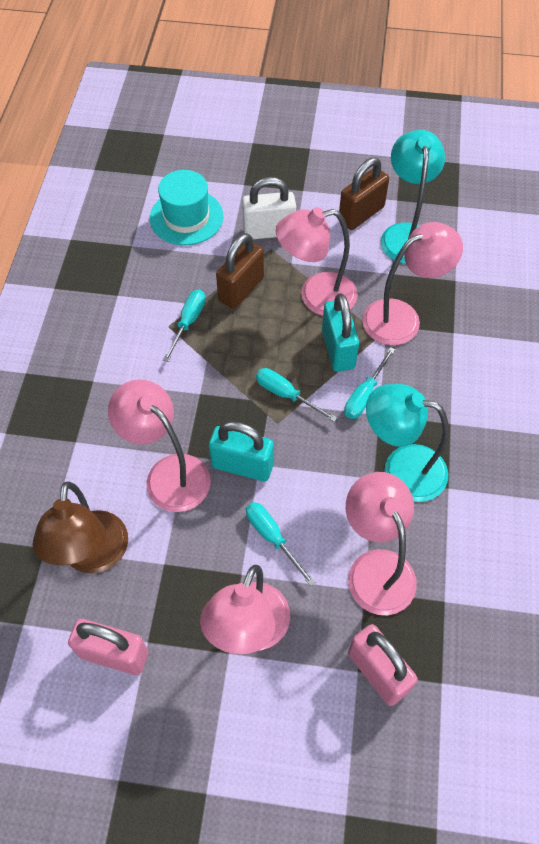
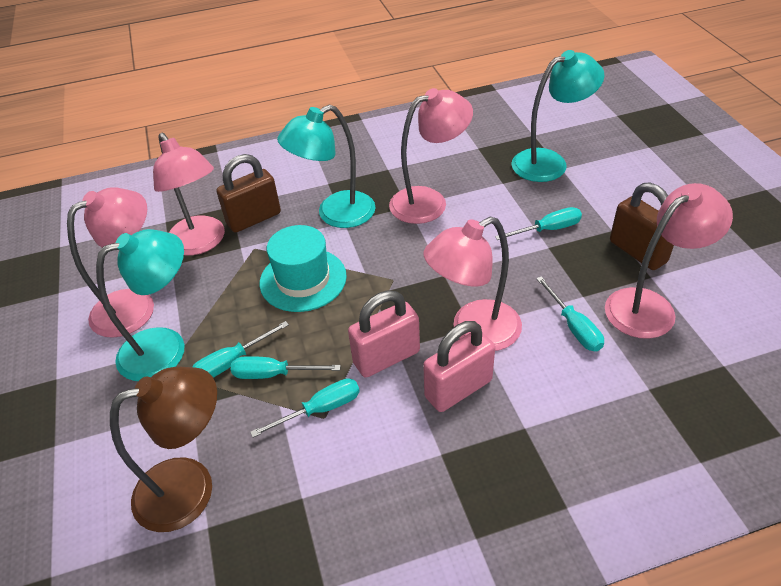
turquoise lamp: [366,384,449,502] [381,130,445,264] = 2 -> [96,229,185,381] [277,105,376,228] [511,50,604,182] = 3
turquoise padlock: [209,421,274,481] [322,293,359,372] = 2 -> none = 0
turquoise screwdriver: [163,290,206,362] [246,502,315,586] [256,368,337,422] [344,347,395,419] = 4 -> [192,321,289,378] [231,356,341,379] [250,378,360,437] [495,207,582,240] [536,276,604,351] = 5
white padlock: [242,177,296,239] = 1 -> none = 0

